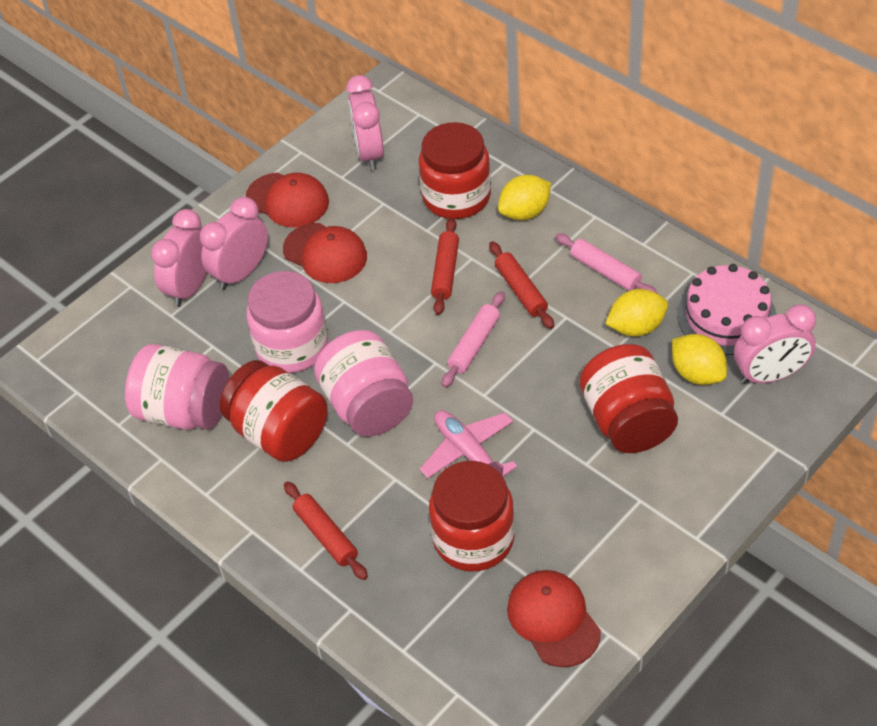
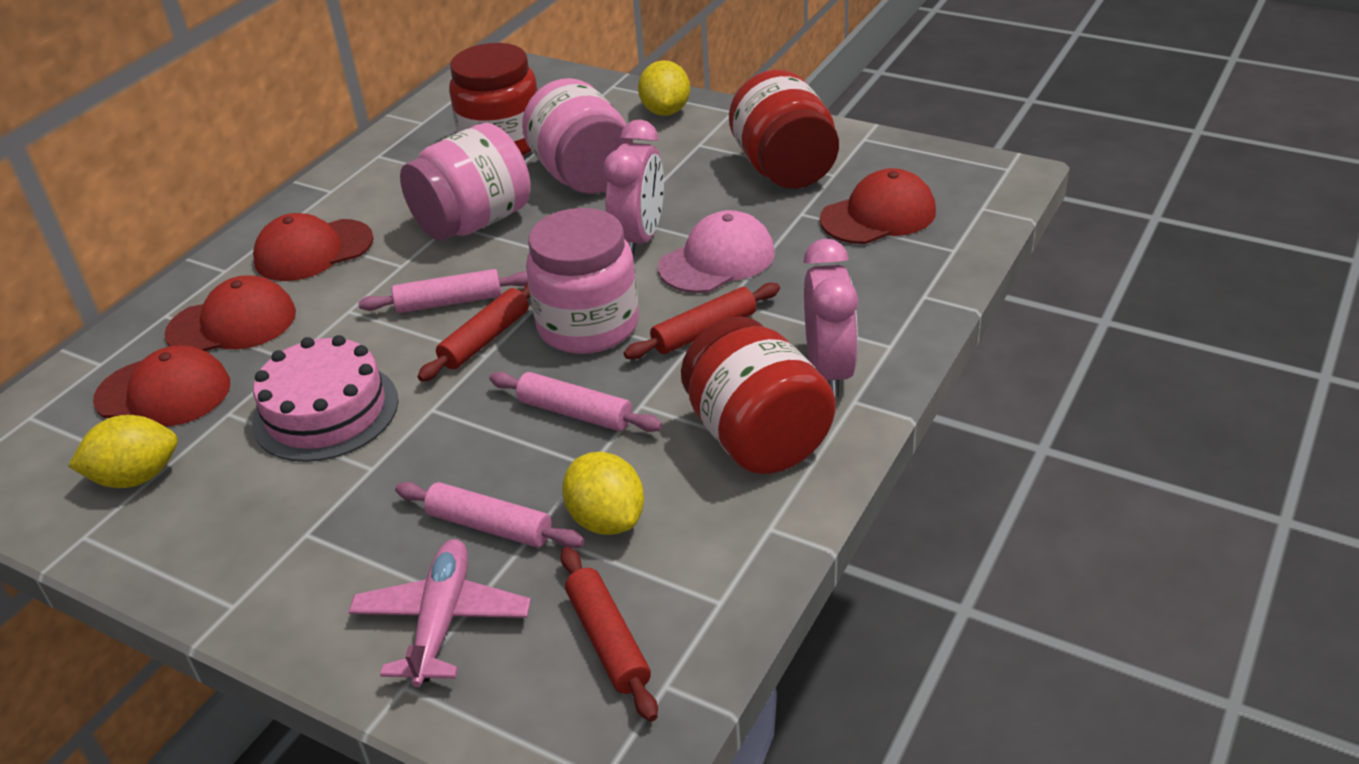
pink cap: none = 0 -> [658,210,775,293] = 1
pink clock: [151,209,207,307] [200,197,268,290] [346,75,384,170] [734,304,816,384] = 4 -> [603,119,664,258] [804,239,858,397] = 2
pink rolling pin: [442,291,505,388] [555,233,658,294] = 2 -> [358,269,528,313] [395,482,585,549] [489,372,662,432] = 3
red cap: [245,173,329,227] [283,223,367,283] [507,570,601,667] = 3 -> [93,345,230,427] [164,276,296,351] [253,213,374,281] [820,168,936,244] = 4
red jar: [219,360,328,462] [419,122,491,219] [429,461,515,571] [580,344,678,453] = 4 -> [449,43,538,156] [681,316,836,474] [729,70,839,189] = 3

